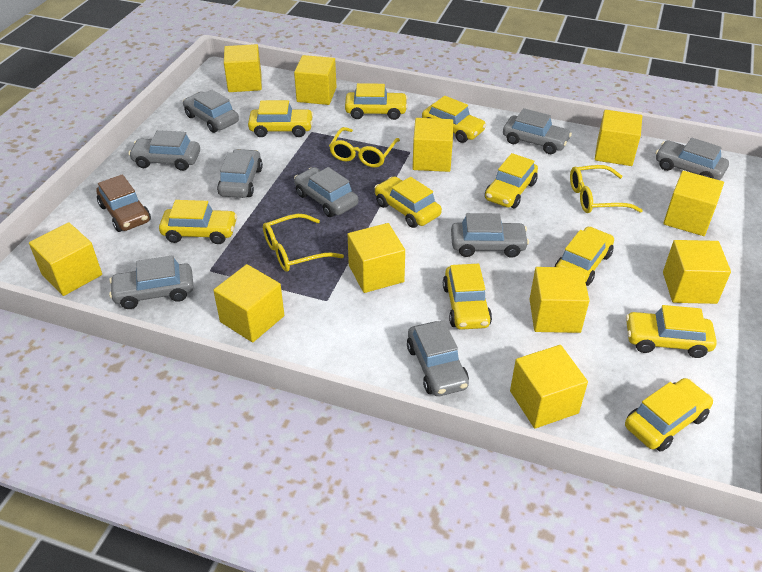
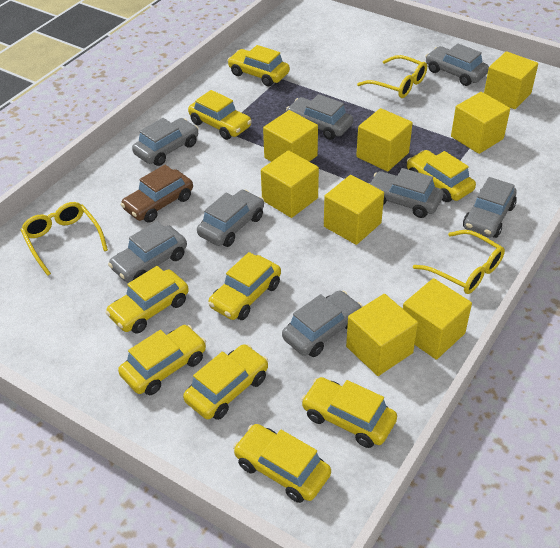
grey car: [109,255,193,309] [128,130,200,171] [183,90,239,133] [217,149,263,198] [294,167,358,217] [407,320,469,396] [451,213,529,258] [503,108,572,154] [656,138,729,180] = 9 -> [108,221,187,283] [132,118,199,166] [197,190,264,247] [282,290,363,357] [286,94,353,140] [368,168,443,218] [425,44,489,86] [463,177,517,238] = 8
yellow car: [159,200,237,244] [248,100,313,137] [345,83,408,120] [375,176,442,228] [422,96,487,143] [443,264,492,330] [485,153,538,208] [555,227,614,286] [625,378,713,452] [626,305,717,358] = 10 -> [105,266,189,334] [118,325,206,395] [183,344,268,420] [188,90,252,140] [208,252,281,320] [227,45,290,86] [233,424,331,503] [301,377,397,448] [407,150,476,202] = 9
yellow cube: [29,223,102,296] [213,264,284,342] [224,44,262,92] [294,55,336,105] [348,223,405,293] [412,118,453,172] [510,345,588,428] [530,267,590,333] [595,110,642,166] [663,171,724,236] [663,240,731,304] = 11 -> [261,150,319,218] [263,110,318,162] [324,175,384,245] [346,294,418,376] [356,108,413,172] [403,278,472,360] [451,92,510,154] [484,51,538,109] = 8

